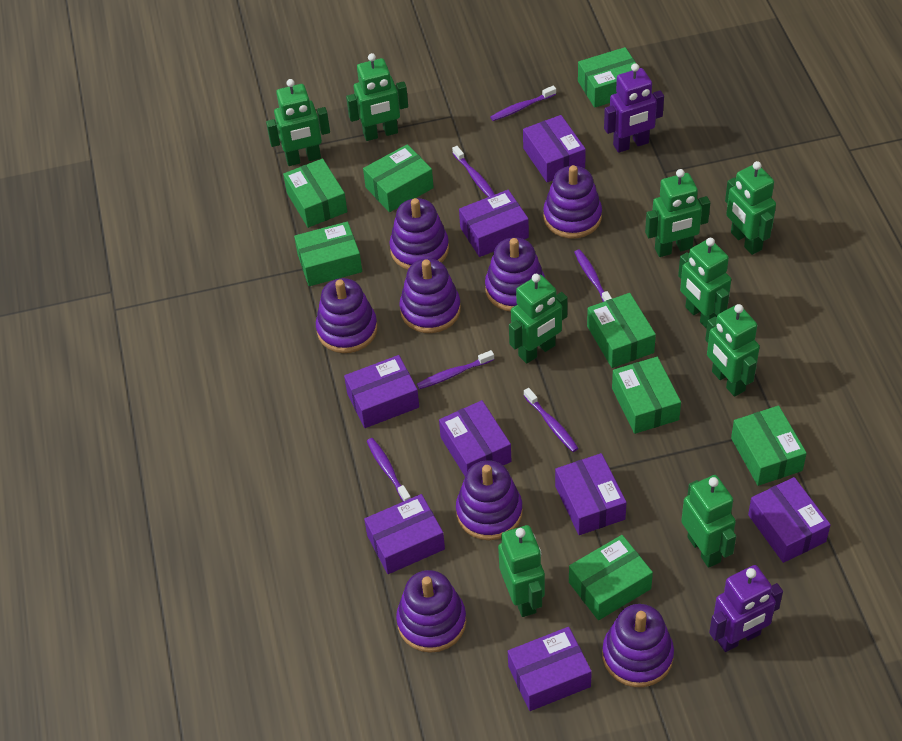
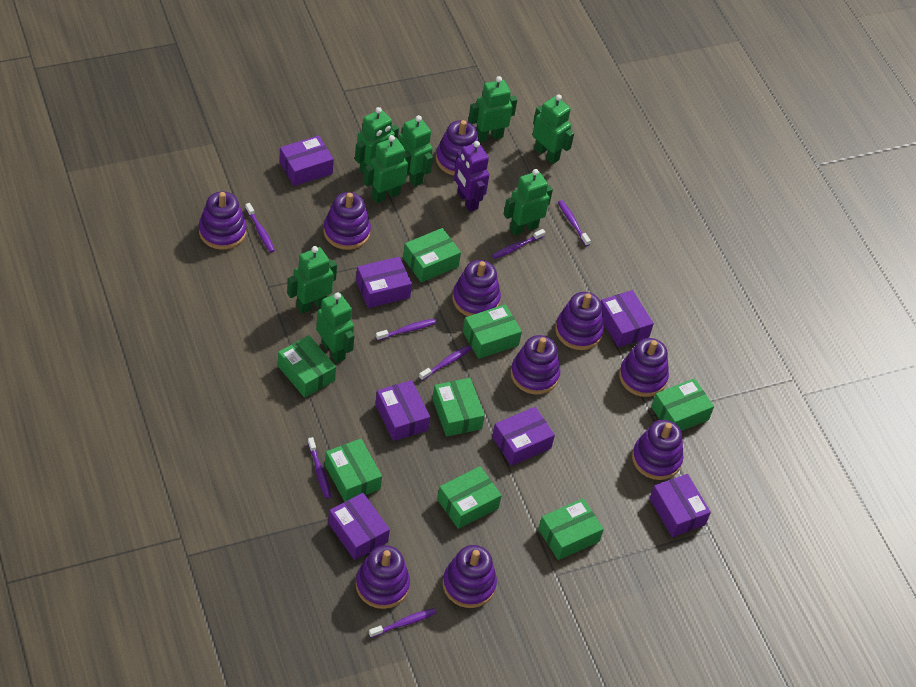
green robot: [266,79,330,166] [346,53,408,141] [498,525,545,617] [509,274,568,364] [645,169,710,257] [678,238,731,329] [681,475,736,568] [705,304,760,397] [725,161,776,255] = 9 -> [287,246,337,314] [316,292,354,363] [355,107,399,175] [364,135,411,203] [398,115,433,186] [468,76,517,142] [504,169,553,236] [532,94,574,164] = 8
purple box: [344,355,419,428] [364,494,445,574] [439,400,511,476] [459,190,529,257] [508,627,592,711] [523,115,586,183] [555,453,627,535] [748,477,831,563] = 8 -> [279,135,334,186] [328,493,390,560] [356,257,412,308] [375,380,430,441] [492,407,555,466] [601,290,654,347] [650,474,711,537] = 7
purple robot: [604,63,664,153] [709,565,783,652] = 2 -> [454,141,489,212] = 1
purple stacking toy: [316,278,377,353] [389,198,449,270] [396,570,466,653] [400,259,461,333] [456,460,523,540] [485,237,545,312] [543,165,602,238] [602,604,674,687] = 8 -> [199,191,247,250] [323,192,371,250] [356,545,410,609] [436,120,479,175] [443,545,497,608] [452,260,501,316] [511,335,560,394] [555,292,604,350] [619,338,669,397] [632,420,683,480] = 10
purple toothbrush: [367,438,411,502] [417,350,494,389] [452,146,495,197] [490,86,556,121] [524,388,578,452] [574,249,612,302] = 6 -> [245,203,275,253] [308,437,331,499] [369,608,436,638] [376,319,436,341] [419,345,472,380] [492,229,545,259] [558,200,591,246] = 7

